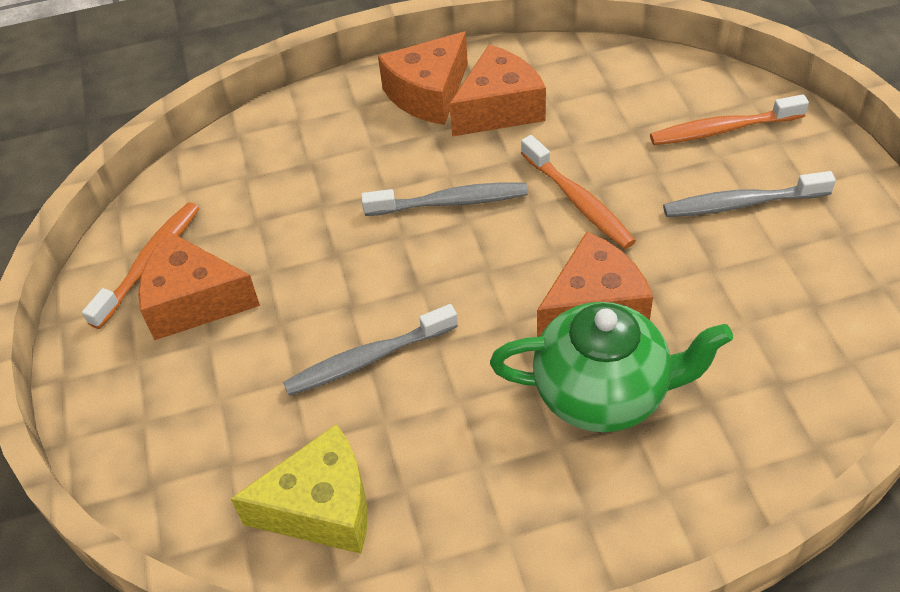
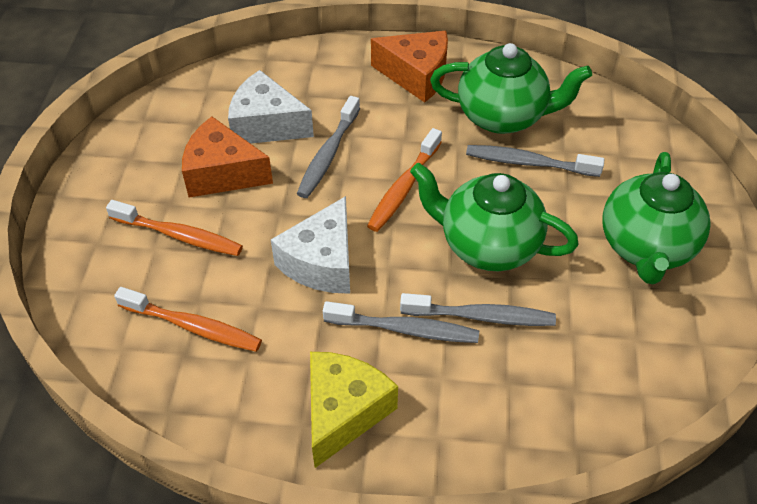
green teapot: [490,302,733,432] = 1 -> [410,163,578,271] [430,43,592,134] [602,152,710,285] = 3
grey toothbrush: [283,304,458,396] [361,183,528,216] [663,171,836,217] = 3 -> [297,96,360,198] [323,301,479,343] [400,293,556,326] [466,145,604,177] = 4
orange cheese: [138,231,260,340] [378,31,468,125] [450,45,546,136] [537,232,653,337] = 4 -> [182,116,273,198] [371,31,448,103] = 2
white cheese: none = 0 -> [228,70,314,144] [271,196,350,294] = 2

